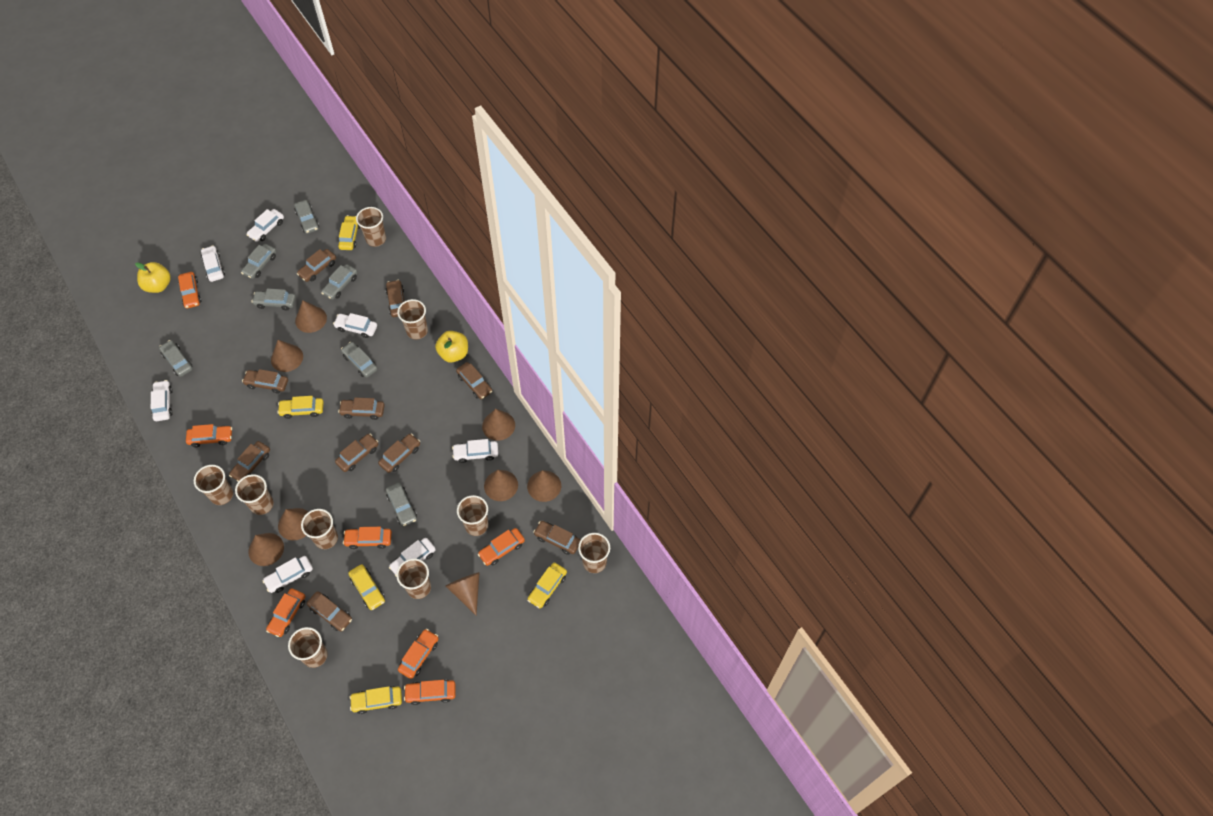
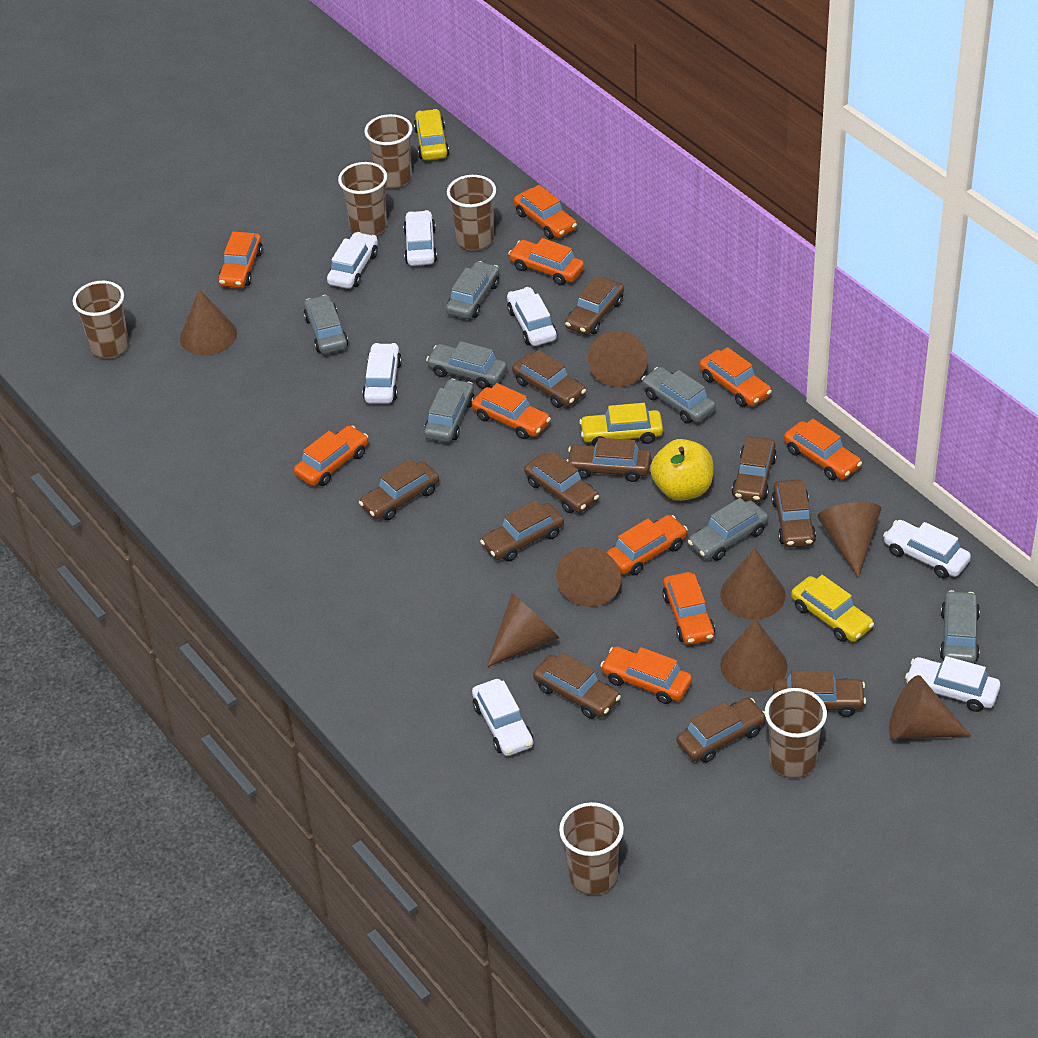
brown car: [229,441,270,482] [242,369,288,394] [297,249,336,282] [307,592,352,632] [335,434,378,472] [338,397,385,420] [378,433,420,473] [386,280,404,317] [456,362,492,399] [533,521,580,555] = 10 -> [359,459,439,520] [480,500,564,561] [512,350,586,408] [524,451,599,513] [533,653,621,719] [565,276,624,335] [567,438,651,482] [677,698,766,763] [732,436,777,502] [771,480,816,548] [773,671,866,717] = 11
brown cup: [194,465,233,505] [235,474,274,515] [288,627,328,668] [301,509,338,549] [356,207,386,247] [396,558,431,599] [397,299,428,340] [457,495,488,536] [578,533,610,573] = 9 -> [73,281,129,359] [338,162,387,235] [364,114,413,188] [447,175,496,251] [559,802,624,895] [765,688,827,778] = 6
orange car: [178,272,201,309] [186,424,232,447] [266,588,305,637] [343,527,392,549] [398,629,439,679] [404,679,456,705] [478,528,525,566] = 7 -> [218,232,263,288] [294,425,368,486] [472,383,551,439] [508,238,584,285] [514,185,577,239] [600,647,692,704] [607,515,688,575] [662,572,715,645] [699,347,772,407] [784,419,862,480] = 10
yellow apple: [135,262,171,293] [435,331,468,363] = 2 -> [650,439,714,501] = 1
yellow car: [277,396,324,419] [338,215,360,250] [348,564,385,610] [349,686,402,714] [527,563,567,608] = 5 -> [414,109,449,160] [579,403,663,446] [791,575,874,642] = 3

